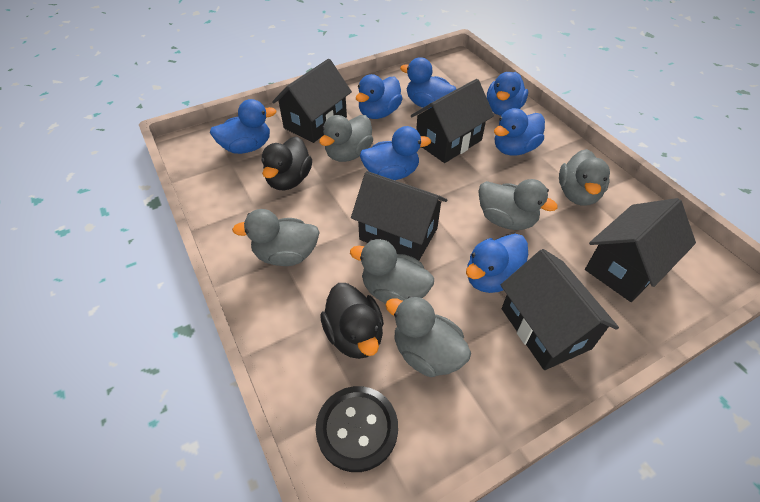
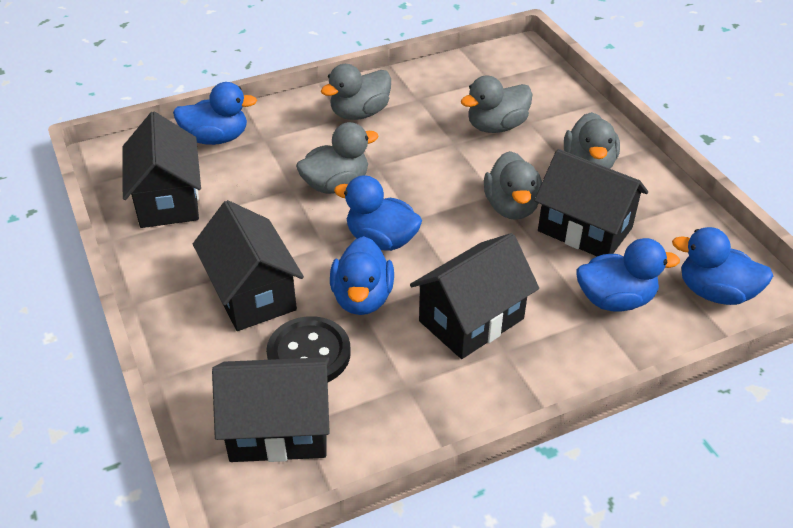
black duck: [261,136,312,190] [320,283,384,359] = 2 -> none = 0
blue duck: [210,99,277,154] [356,74,403,119] [360,126,431,180] [400,57,456,109] [466,234,528,293] [487,72,528,116] [494,108,545,156] = 7 -> [173,82,257,145] [330,236,394,315] [334,175,422,251] [577,238,680,312] [672,227,773,305] = 5
grey duck: [232,209,320,266] [319,115,373,162] [350,239,434,304] [385,296,471,377] [478,179,558,230] [559,149,610,206] = 6 -> [296,122,379,194] [321,64,391,120] [461,76,532,133] [484,151,542,220] [564,112,620,169] = 5

